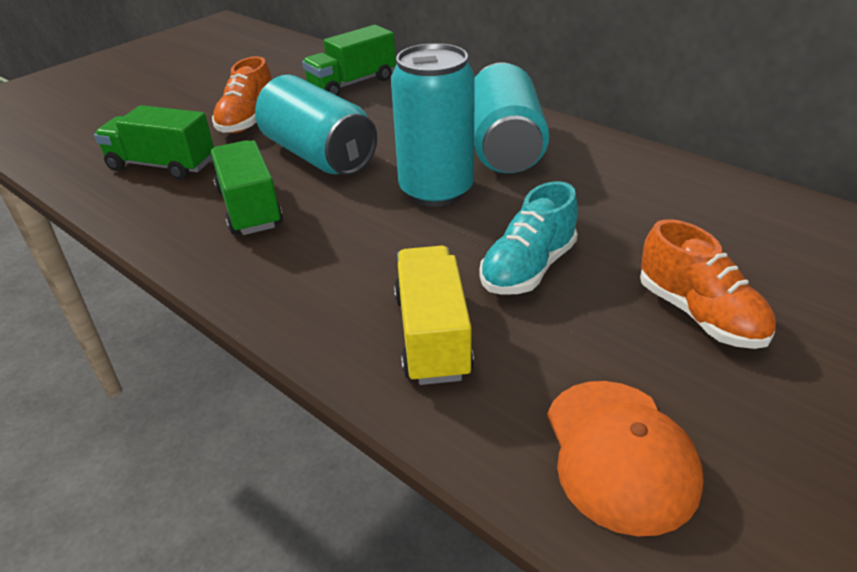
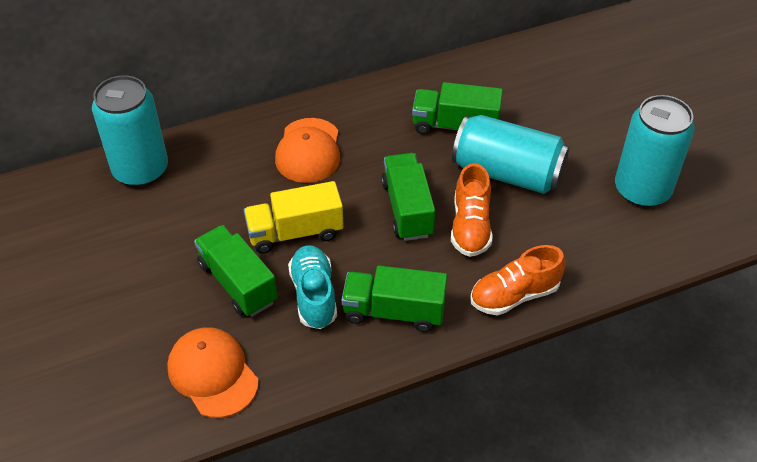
green truck: [94,105,214,180] [211,140,283,235] [302,25,396,96] = 3 -> [194,225,278,317] [341,265,447,332] [381,153,435,241] [412,82,503,134] = 4
orange cap: [547,381,704,536] = 1 -> [167,327,259,418] [275,118,340,183] = 2

